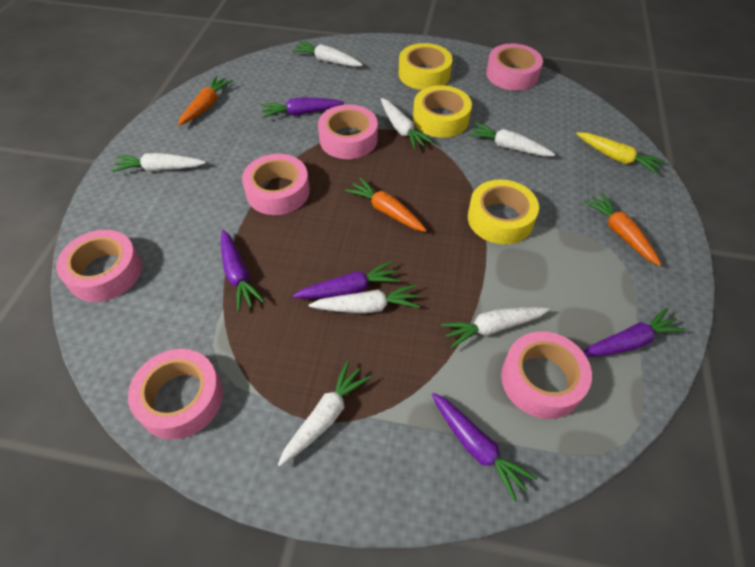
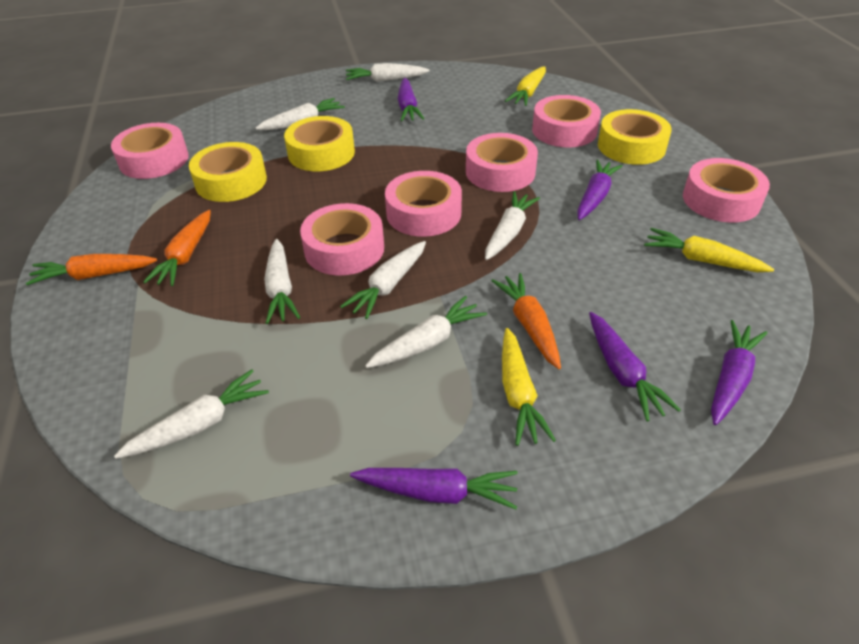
yellow carrot: [577,132,665,175] = 1 -> [502,328,556,446] [505,66,546,106] [644,228,774,272] = 3

